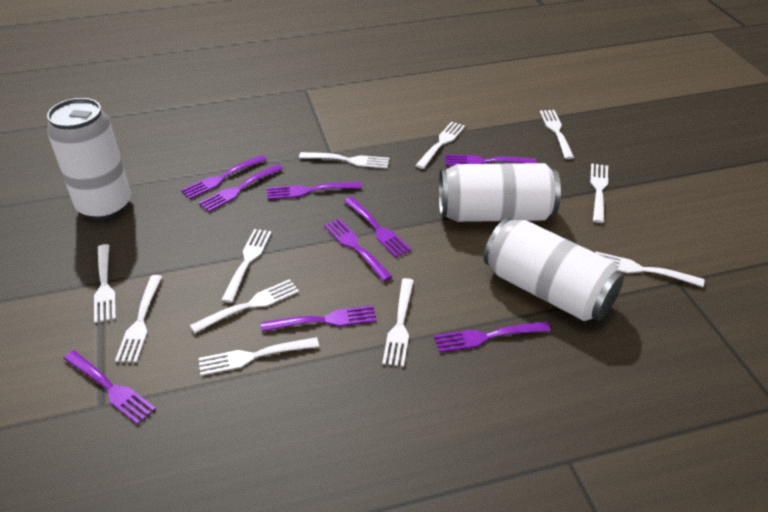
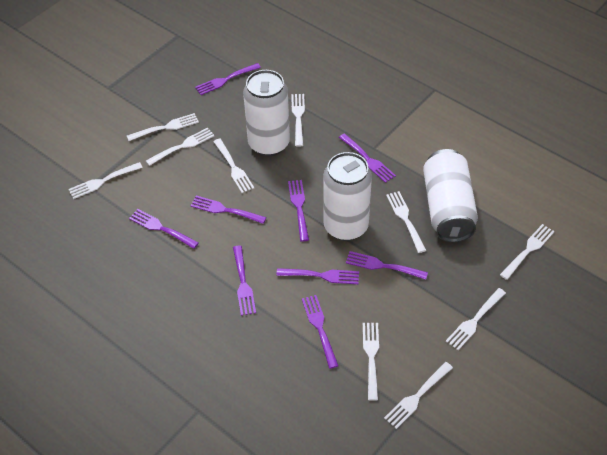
white fork: [94,244,116,323] [115,275,162,363] [190,279,299,333] [198,337,319,376] [221,229,272,303] [299,152,390,169] [382,278,414,367] [415,121,465,169] [540,110,574,159] [590,163,608,223] [595,252,704,287] = 11 -> [68,162,143,199] [127,113,199,141] [146,128,215,166] [213,139,254,193] [291,94,305,147] [363,323,379,401] [384,362,453,429] [386,191,426,253] [446,288,506,350] [500,224,555,280] = 10

